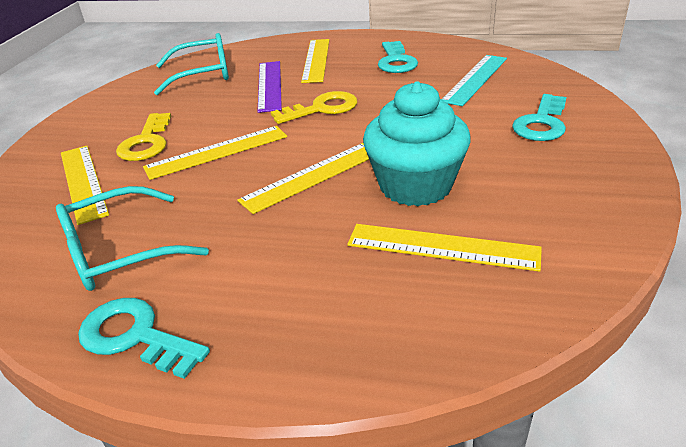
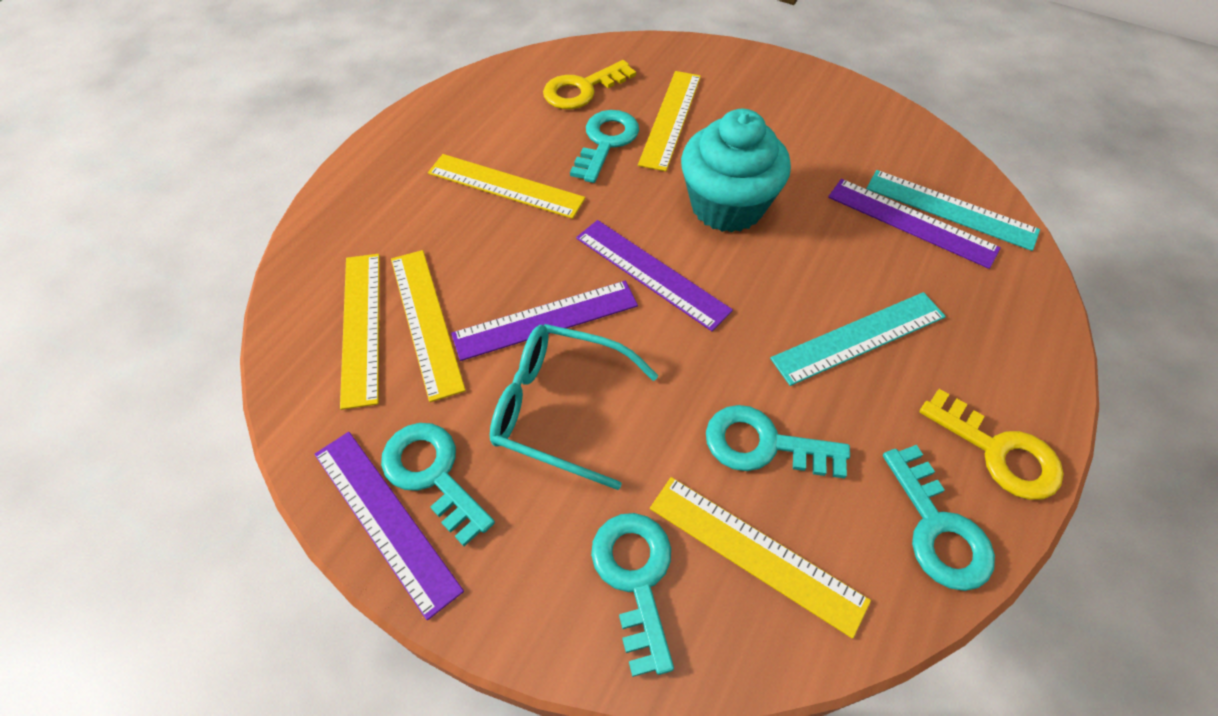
purple ruler: [257,61,282,113] = 1 -> [314,432,464,620] [451,281,638,361] [576,220,733,331] [828,179,1001,269] = 4
turquoise glasses: [56,186,209,291] [154,33,229,95] = 2 -> [490,324,658,490] = 1
turquoise key: [78,298,210,379] [378,41,418,73] [512,94,567,141] = 3 -> [381,423,495,546] [570,110,639,183] [591,513,674,677] [706,405,850,479] [883,445,995,591] = 5
turquoise ruler: [442,55,507,106] = 1 -> [770,292,946,386] [866,170,1040,251] = 2

